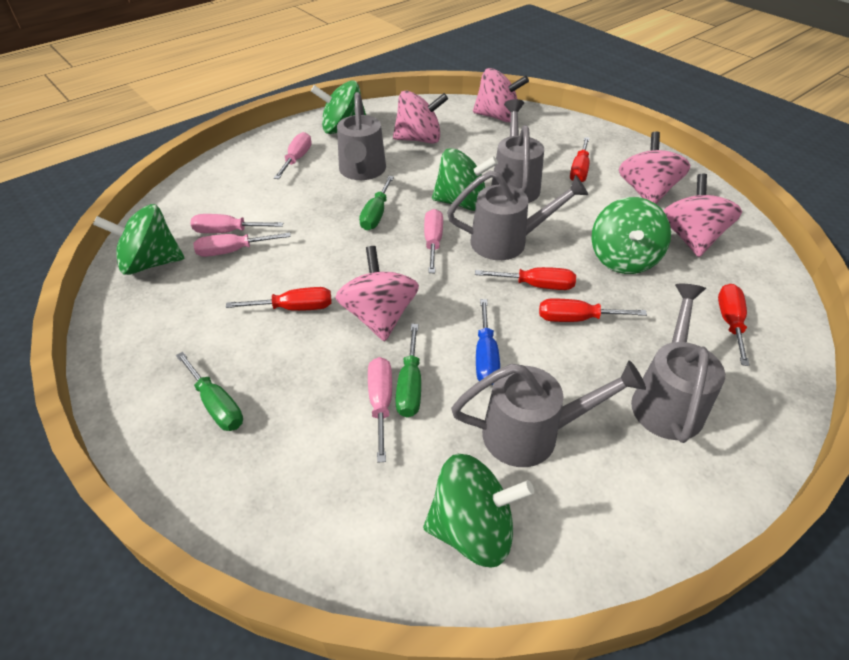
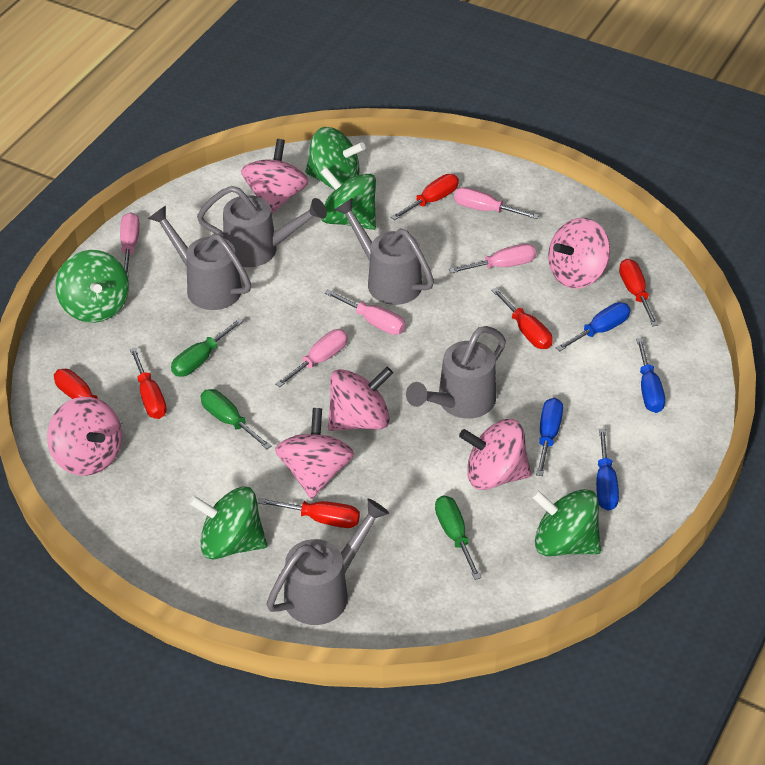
blue screwdriver: [476,299,500,385] = 1 -> [536,398,563,476] [556,302,630,351] [596,429,619,511] [636,338,665,413] = 4
pink spinning top: [335,246,419,341] [393,91,448,144] [473,68,529,122] [619,131,690,204] [664,174,742,257] = 5 -> [47,397,122,476] [241,139,309,214] [275,408,354,499] [328,367,393,431] [459,419,531,490] [548,218,610,289] = 6
red screwdriver: [226,287,332,311] [475,267,576,290] [539,299,647,322] [570,137,590,182] [718,284,750,366] = 5 -> [54,369,122,424] [130,347,167,419] [258,498,360,528] [391,174,459,220] [491,288,552,349] [619,259,658,326] = 6

